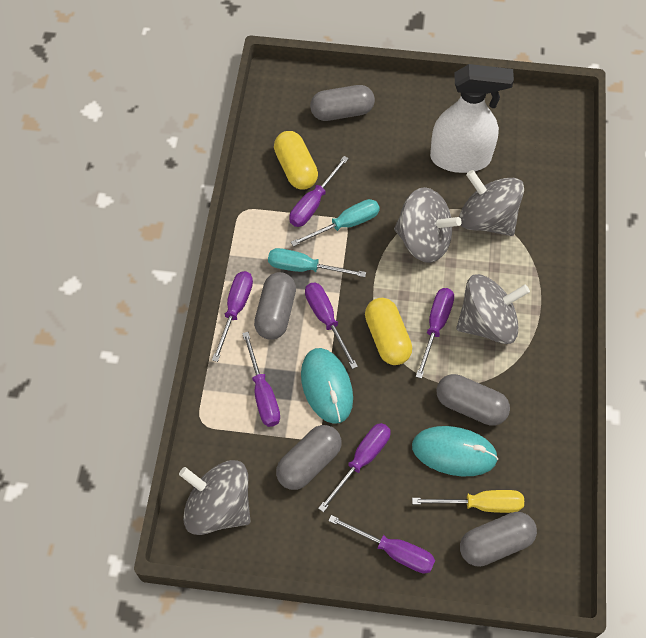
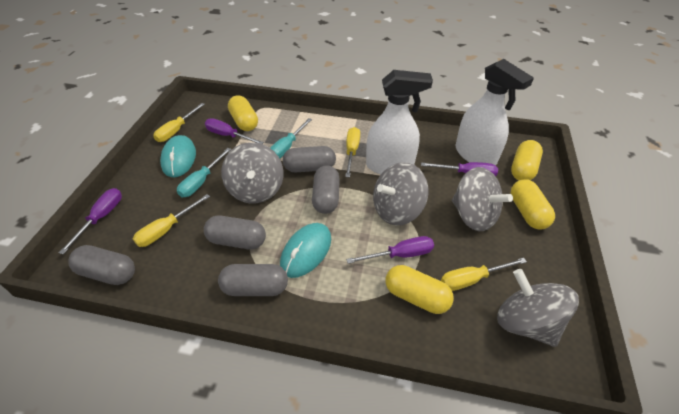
purple screwdriver: [212,271,253,362] [242,332,280,427] [290,156,349,227] [305,282,358,369] [318,423,391,512] [328,515,435,573] [416,288,454,379] = 7 -> [59,188,122,254] [205,119,264,144] [346,236,434,264] [421,162,498,176] = 4
white spray bottle: [430,64,514,173] = 1 -> [366,70,433,174] [456,59,534,166] = 2
yellow capsule: [274,131,318,190] [365,298,412,365] = 2 -> [228,95,258,131] [386,265,454,314] [511,140,543,180] [511,179,555,230] = 4
yellow screwdriver: [412,490,524,513] = 1 -> [133,194,210,247] [153,103,205,142] [345,127,360,177] [441,258,527,291] = 4

